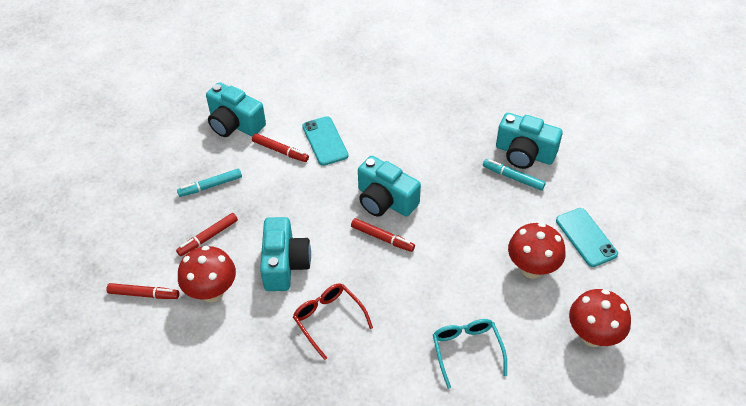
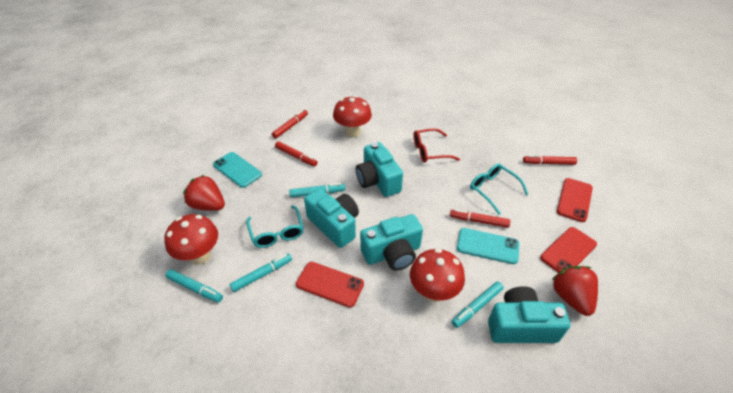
red phone: none = 0 -> [296,262,364,307] [540,227,597,273] [557,178,593,222] = 3
red strawberry: none = 0 -> [183,175,225,211] [552,266,598,316] = 2
turquoise glasses: [433,319,507,389] = 1 -> [246,205,304,248] [470,164,528,215] = 2
turquoise marker: [177,169,242,197] [483,159,546,191] = 2 -> [165,269,223,303] [230,253,292,292] [289,183,345,197] [452,282,504,328] = 4

